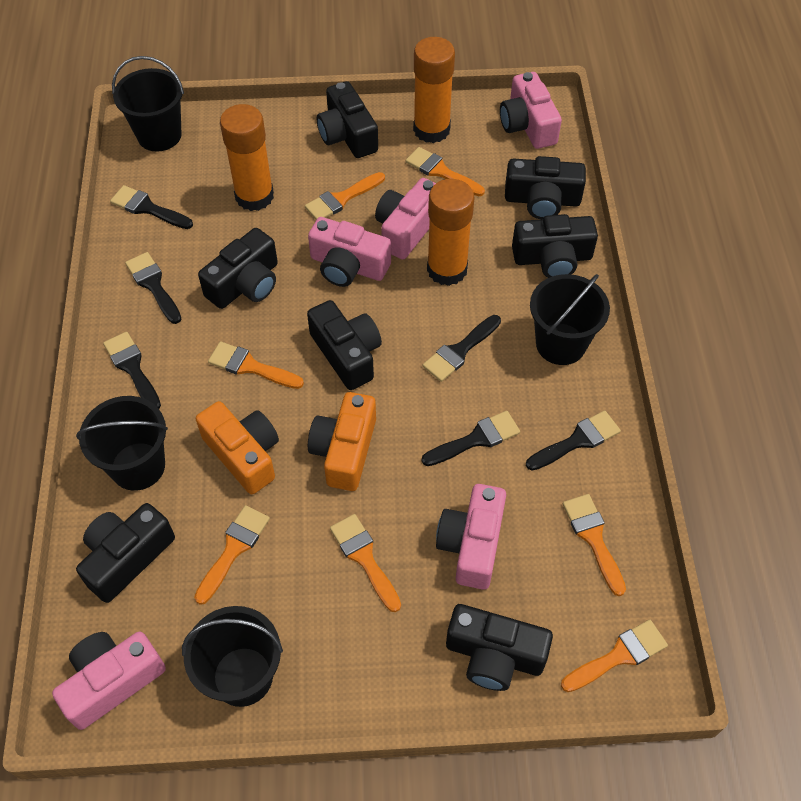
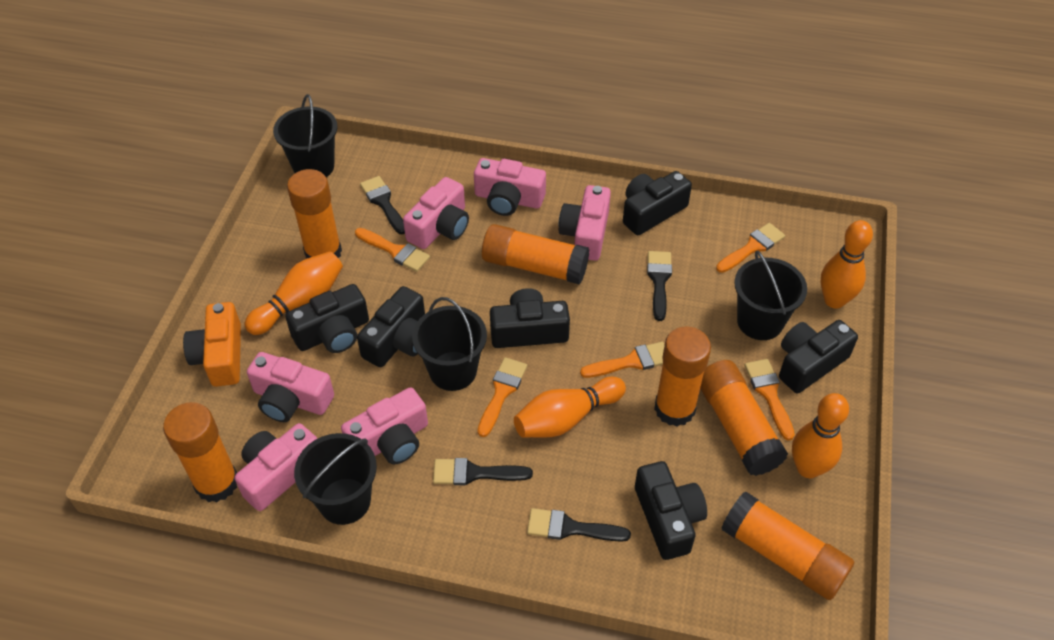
black brush: [103,332,161,409] [110,185,193,229] [125,252,181,324] [422,411,520,466] [423,315,501,382] [526,411,621,471] = 6 -> [360,176,405,234] [433,458,533,485] [527,508,631,542] [647,251,672,321] = 4
black camera: [76,503,175,603] [198,228,278,309] [307,300,382,390] [317,81,378,158] [446,604,553,691] [505,156,586,219] [512,214,598,278] = 7 -> [285,284,369,353] [357,286,425,367] [490,288,570,348] [623,171,692,235] [635,461,707,560] [779,320,858,393] = 6
orange bowling pin: none = 0 -> [245,251,343,335] [514,377,626,438] [792,393,849,478] [821,220,873,309] = 4
orange brush: [194,505,270,605] [208,342,304,389] [305,172,385,220] [330,514,401,612] [406,147,485,196] [561,620,668,692] [563,494,626,596] = 7 -> [355,228,430,272] [477,357,527,437] [580,342,665,378] [716,223,785,273] [744,359,795,441] = 5
orange camera: [196,401,279,494] [308,392,376,491] = 2 -> [183,302,241,387] = 1
orange glue stick: [220,104,274,211] [413,37,455,143] [427,179,474,286] = 3 -> [163,402,237,503] [287,169,342,259] [482,224,589,284] [654,327,711,427] [700,360,788,476] [722,491,854,600] = 6
pink camera: [52,632,166,730] [308,217,391,287] [375,178,436,260] [436,484,506,590] [500,72,562,149] = 5 -> [235,423,317,511] [247,352,334,422] [341,387,428,465] [403,177,469,249] [474,158,546,216] [559,185,611,261] = 6

